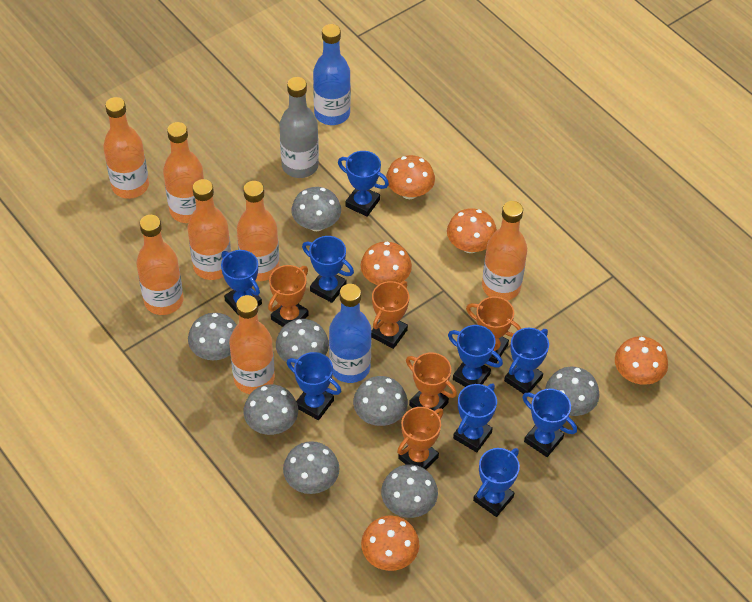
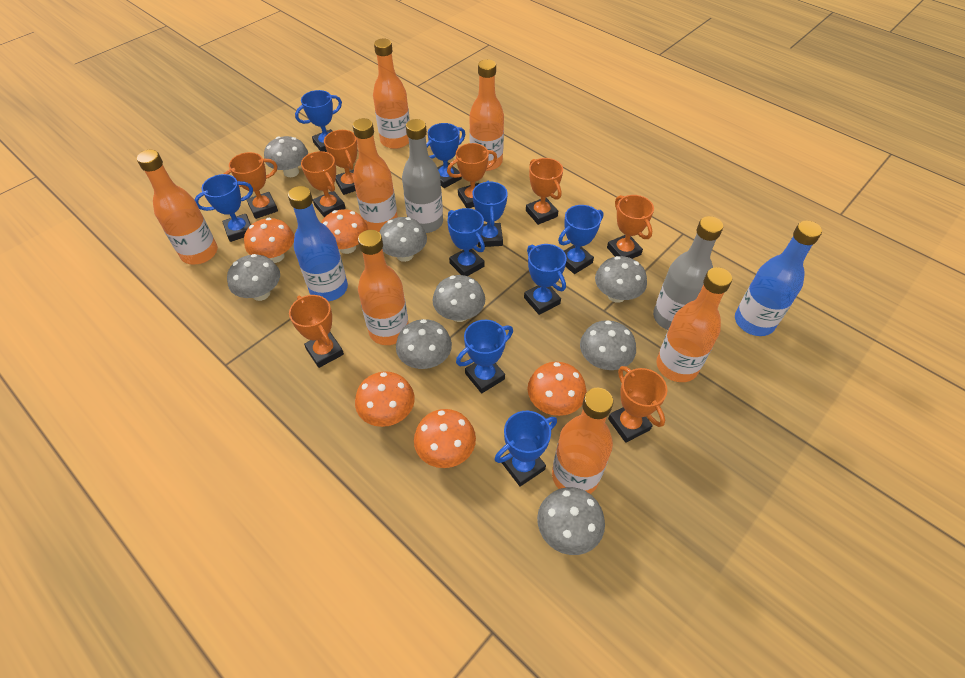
grey bottle: [279,77,319,178] = 1 -> [402,119,443,233] [653,216,723,330] = 2
orange trophy: [268,265,309,327] [371,281,409,349] [397,407,443,470] [406,352,457,411] [466,297,522,363] = 5 -> [224,152,278,219] [289,295,344,368] [301,151,346,218] [324,130,357,195] [447,143,497,208] [526,158,563,225] [607,195,654,259] [608,366,668,443] = 8

